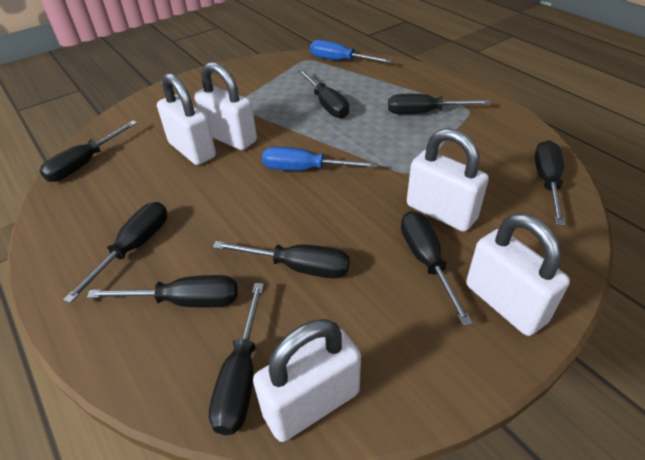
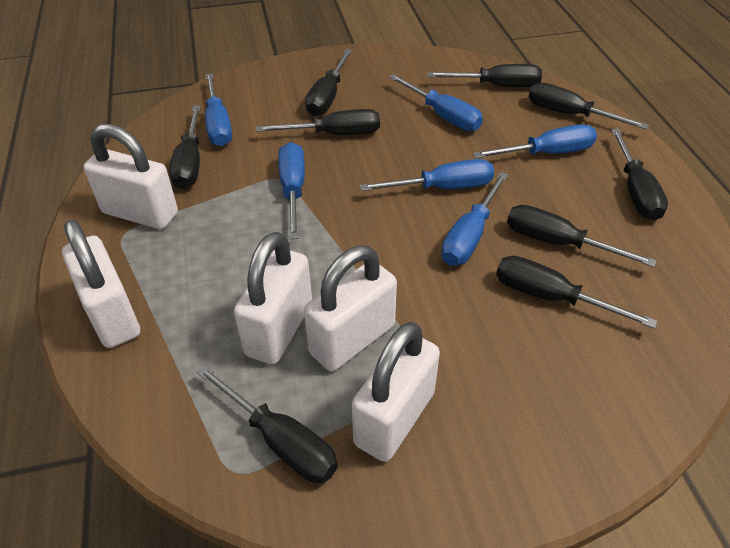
blue screwdriver: [262,147,377,170] [310,40,392,63] = 2 -> [205,73,232,147] [278,142,305,239] [360,159,494,191] [389,74,483,131] [441,172,509,266] [473,124,597,158] = 6

